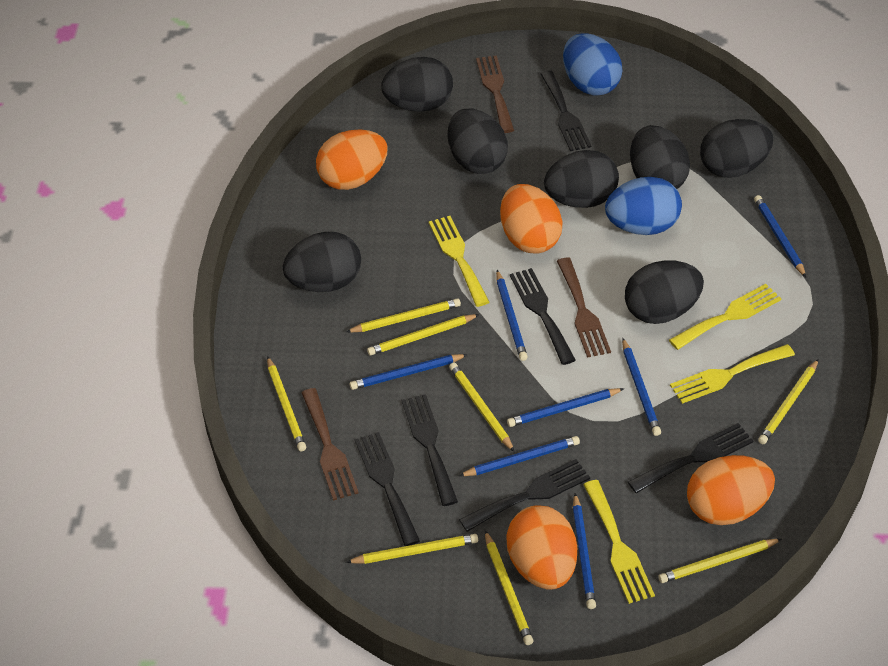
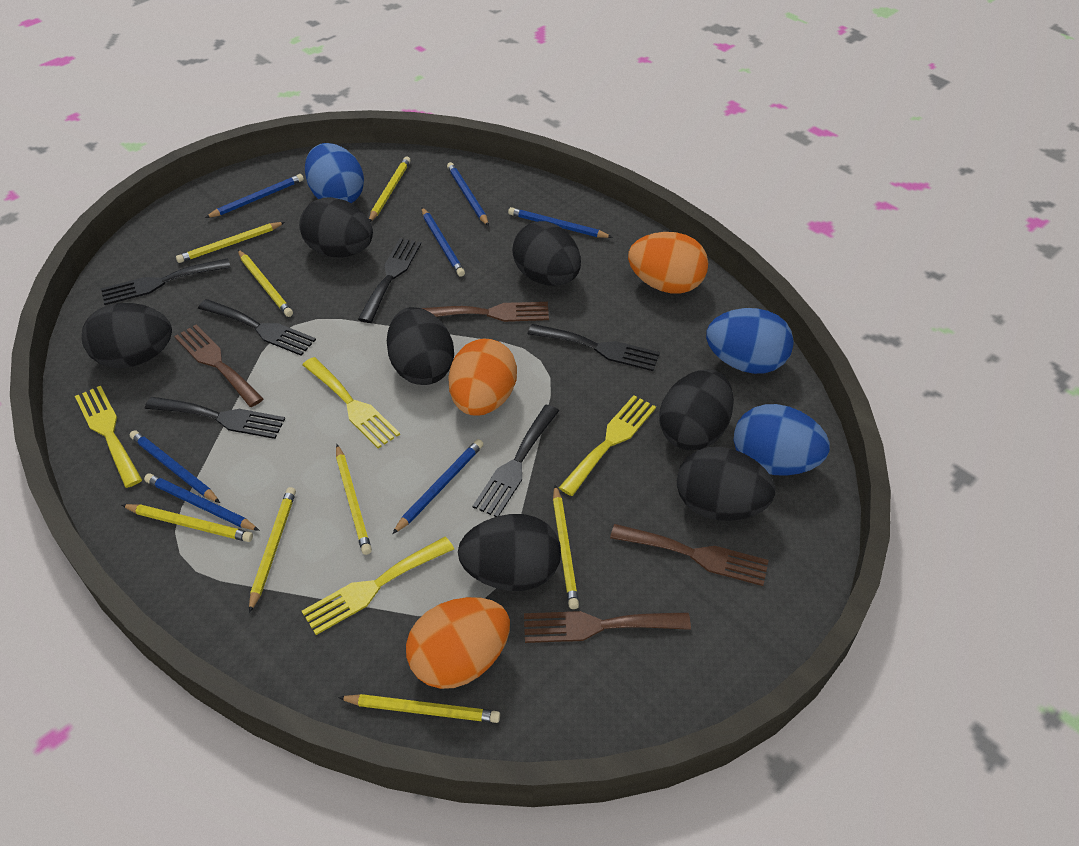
blue egg: [563,33,623,96] [605,177,682,235] = 2 -> [305,143,364,203] [706,308,794,374] [734,404,830,476] = 3
brown fork: [301,388,359,501] [476,55,514,133] [557,258,611,358] = 3 -> [174,325,264,407] [421,302,549,322] [524,611,691,643] [610,524,769,586] = 4
orange egg: [316,129,388,190] [500,184,563,253] [506,505,577,590] [687,455,775,525] = 4 -> [406,597,510,689] [448,338,517,416] [628,232,708,294] = 3

